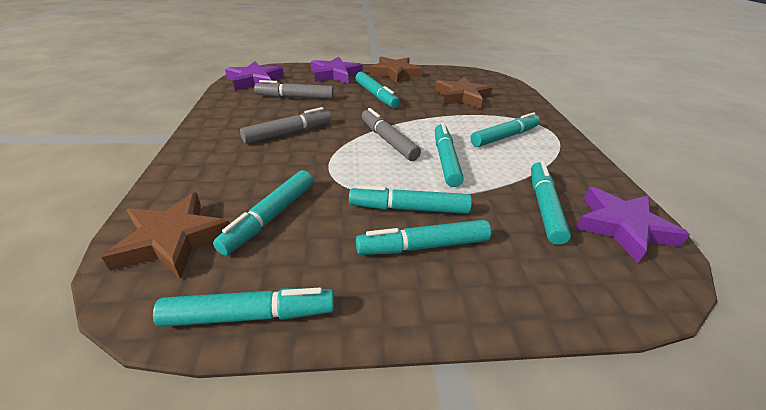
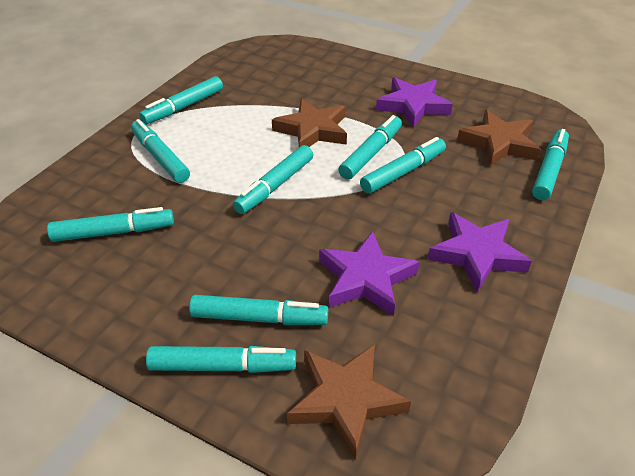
grey marker: [240,107,331,144] [254,80,334,99] [362,108,421,161] = 3 -> none = 0
turquoise marker: [153,288,334,327] [213,170,313,255] [349,185,472,214] [355,72,400,108] [356,220,491,255] [435,123,464,187] [470,112,540,147] [531,161,571,245] = 8 -> [47,207,174,242] [131,119,190,183] [139,76,223,125] [146,346,296,373] [189,295,328,325] [233,145,313,214] [338,115,402,179] [360,137,446,194] [532,129,569,200] = 9

